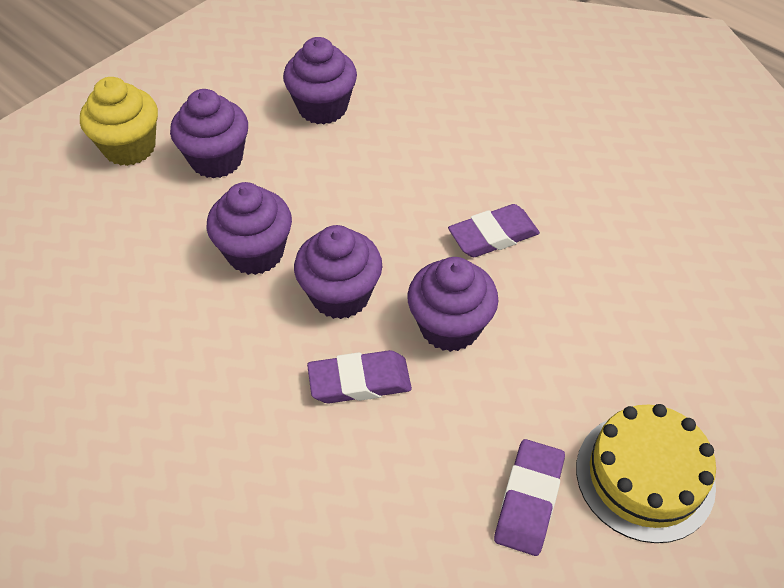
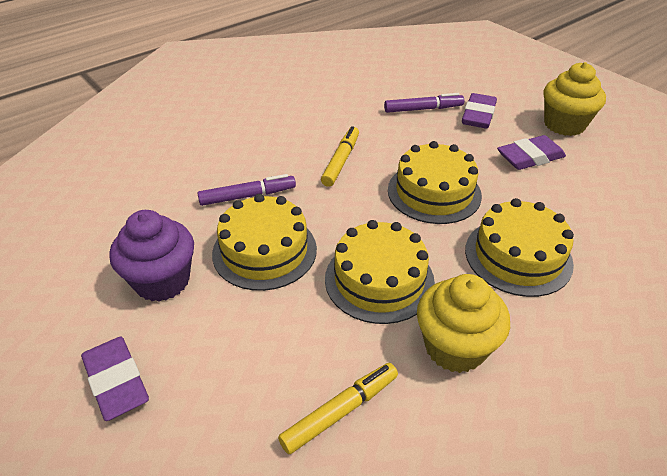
purple cupcake: [170,89,248,178] [207,182,292,275] [283,37,357,125] [294,225,382,319] [408,257,498,352] = 5 -> [109,210,194,302] = 1
purple marker: none = 0 -> [198,174,296,206] [384,93,464,113] = 2
yellow cake: [576,404,716,543] = 1 -> [212,194,317,291] [325,220,435,324] [388,141,482,224] [465,198,574,297] = 4
yellow cupcake: [80,77,158,166] = 1 -> [417,274,510,373] [543,62,606,136] = 2
yellow marker: none = 0 -> [278,363,398,454] [321,126,359,187] = 2

